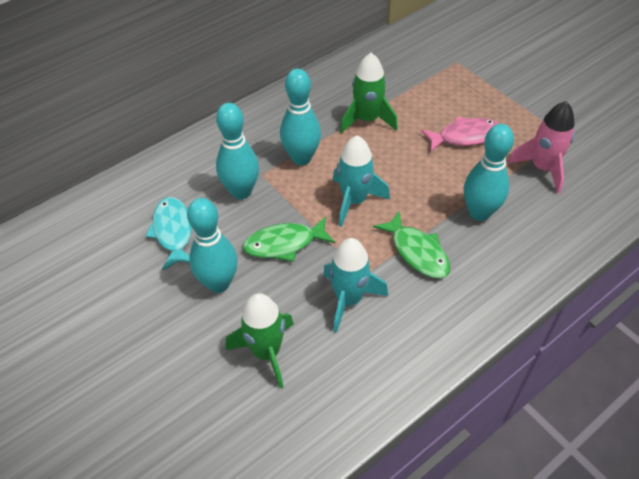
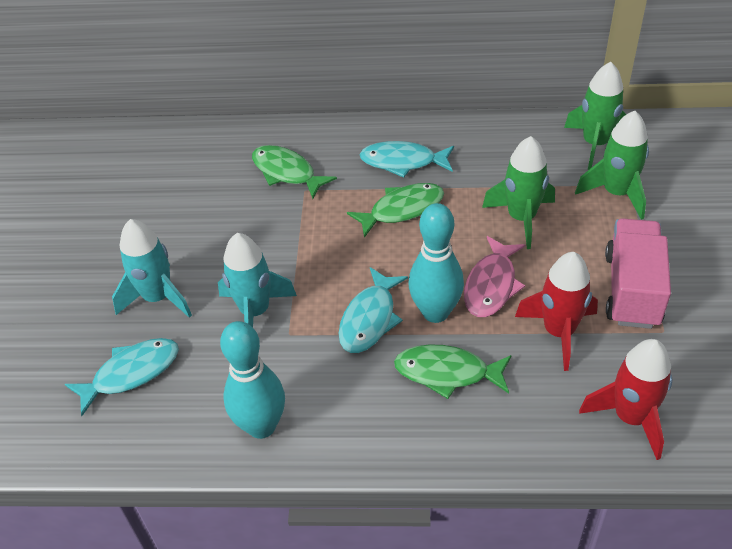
green fish: [243,216,335,262] [373,210,450,278] = 2 -> [252,145,337,199] [347,183,444,238] [394,344,512,399] = 3
green rocket: [226,293,294,388] [340,53,398,133] = 2 -> [482,136,555,249] [564,62,626,170] [575,111,649,220] = 3
pink rocket: [508,101,575,193] = 1 -> none = 0
pink truck: none = 0 -> [605,218,671,329] = 1
red rocket: none = 0 -> [515,252,598,371] [579,339,672,460] = 2
turquoise bowling pin: [187,198,238,293] [216,103,259,199] [280,69,321,165] [464,124,514,221] = 4 -> [220,321,285,439] [408,203,464,323] = 2
turquoise fish: [146,197,192,270] = 1 -> [65,338,179,416] [339,267,408,353] [359,141,454,178] = 3

